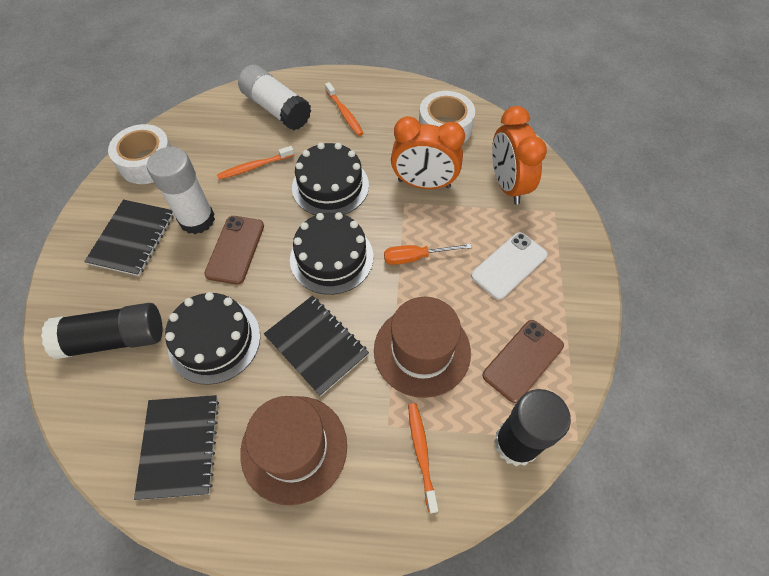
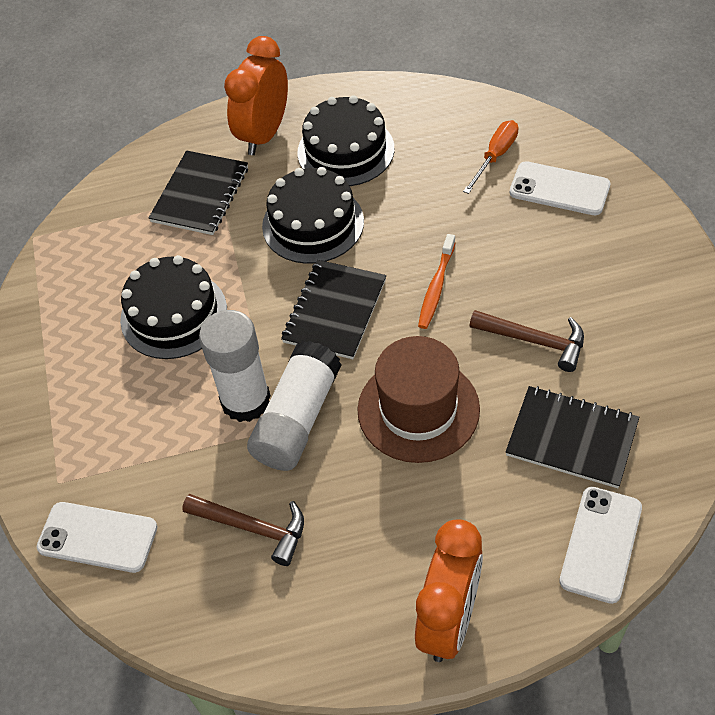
black glue stick: [41,303,162,359] [494,389,571,466] = 2 -> none = 0
brown hammer: none = 0 -> [182,494,304,566] [470,310,584,372] = 2
brown hat: [240,396,347,505] [374,297,471,398] = 2 -> [358,336,480,463] = 1
brown phone: [204,216,264,285] [483,320,564,403] = 2 -> none = 0
orange toothbrush: [217,146,294,180] [325,82,363,136] [408,403,438,514] = 3 -> [418,234,456,329] = 1
white phone: [471,232,548,300] = 1 -> [37,502,158,573] [510,161,610,215] [559,487,642,604] = 3
white tape: [108,124,172,184] [419,91,475,142] = 2 -> none = 0

